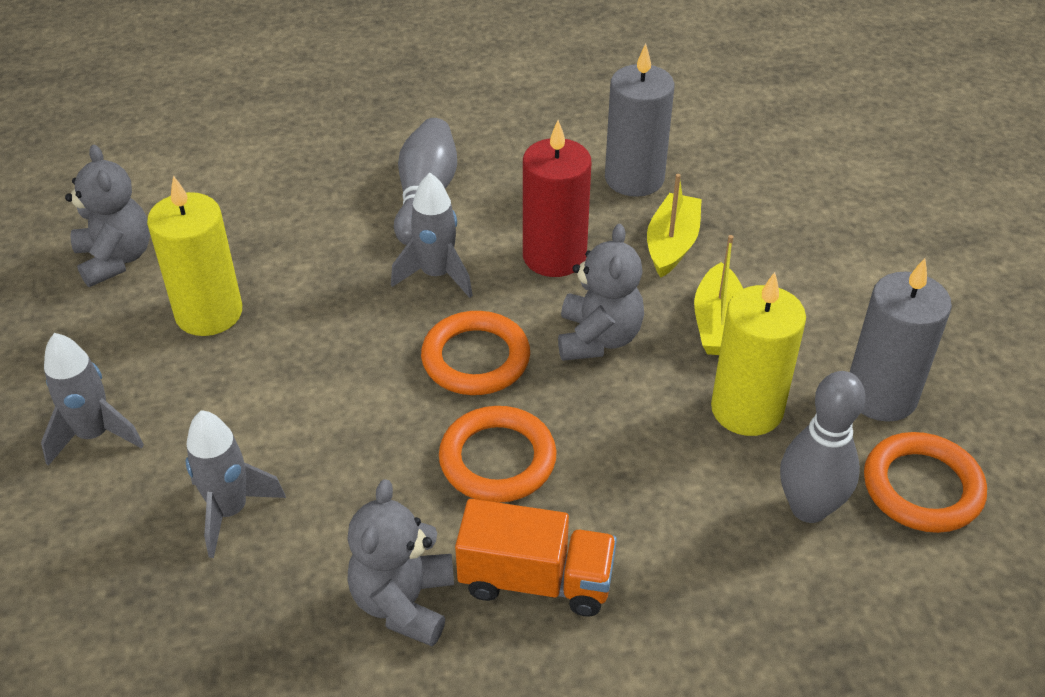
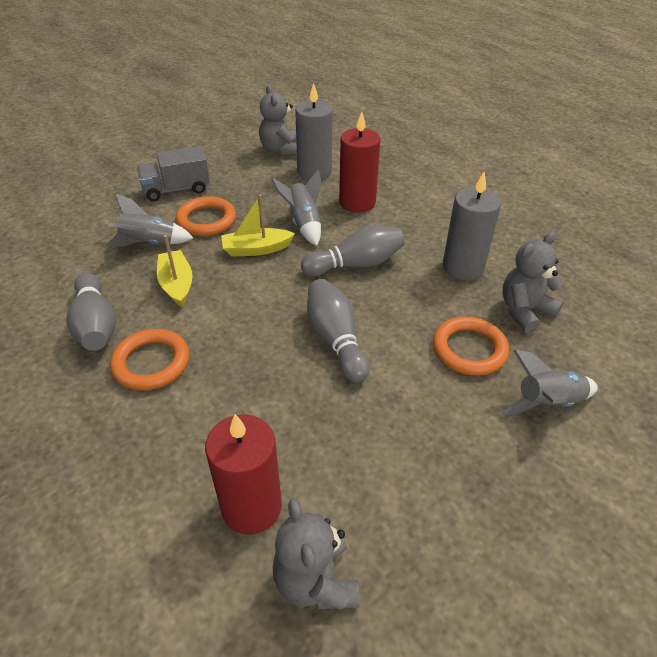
grey bowling pin: [394,118,457,245] [780,371,865,523] = 2 -> [66,273,116,351] [301,225,404,276] [307,279,370,383] = 3
grey truck: none = 0 -> [137,146,210,201] = 1
orange truck: [455,499,617,617] = 1 -> none = 0
red candle: [523,120,591,277] = 1 -> [205,414,282,535] [339,112,380,213] = 2
yellow candle: [147,175,242,336] [711,272,806,436] = 2 -> none = 0

